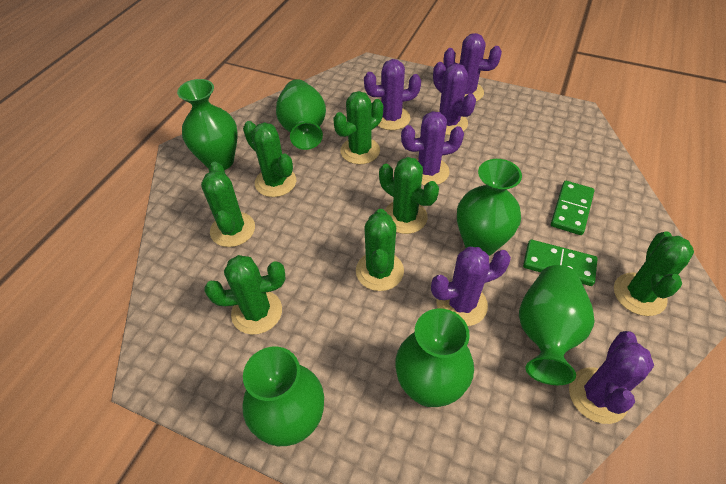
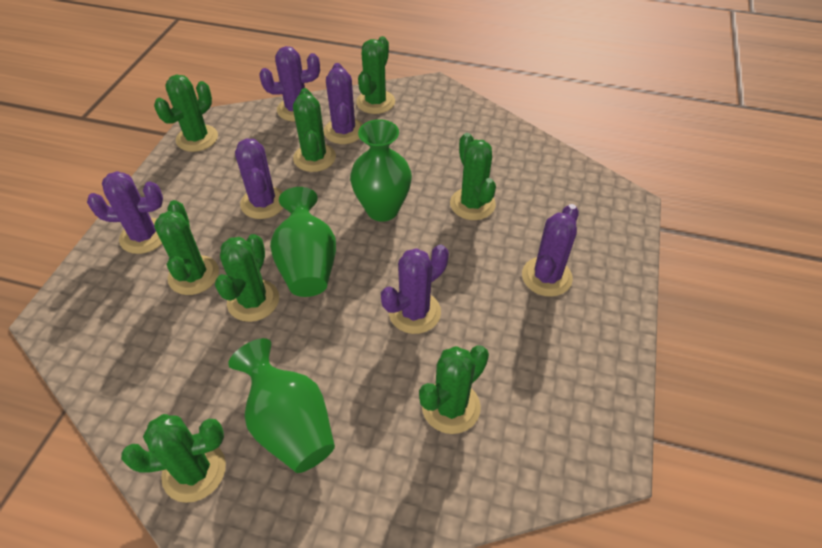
green cactus: [201,162,255,247] [205,255,286,335] [243,121,296,197] [333,91,383,164] [356,209,404,291] [379,157,439,234] [614,231,694,316] = 7 -> [121,414,226,503] [154,75,218,152] [154,200,219,295] [215,234,279,322] [293,88,336,172] [356,36,395,114] [419,345,489,434] [450,133,496,220] = 8
green domino: [523,240,598,286] [551,181,594,235] = 2 -> none = 0
green vase: [177,79,238,170] [242,347,324,446] [276,79,326,150] [395,308,474,407] [457,159,522,256] [519,265,595,385] = 6 -> [228,338,335,473] [270,187,336,297] [350,119,412,222] = 3

